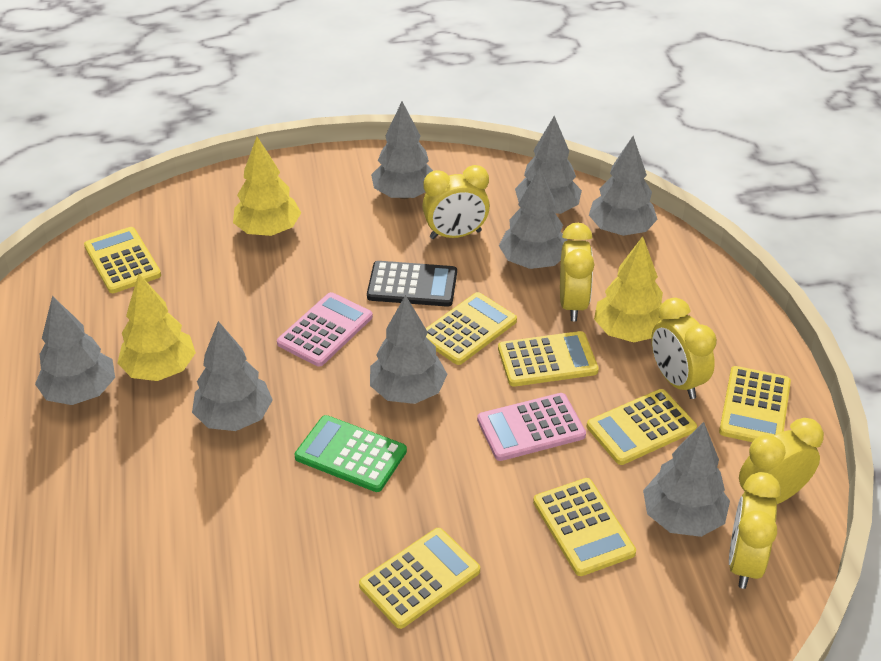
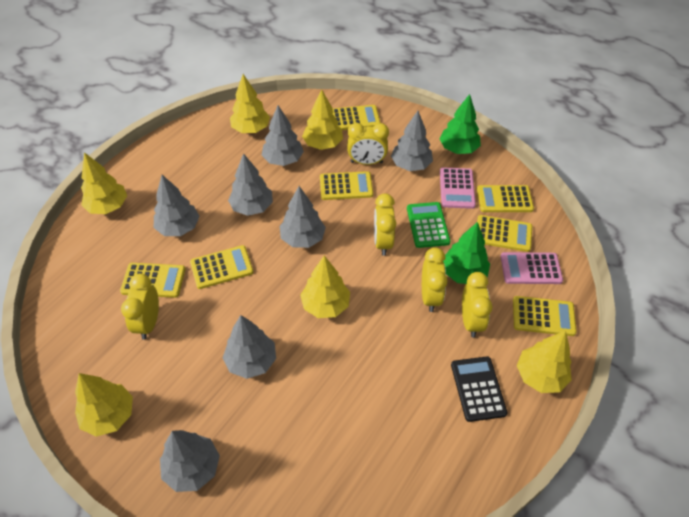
green tree: none = 0 -> [439,94,481,154] [443,222,490,284] = 2
grey tree: [35,296,115,405] [192,321,273,431] [370,295,447,404] [371,102,433,199] [499,167,567,269] [515,116,582,214] [589,136,658,236] [643,422,730,537] = 8 -> [154,175,200,236] [160,430,220,492] [223,315,276,379] [228,153,273,216] [262,106,304,166] [279,186,326,248] [391,111,433,171] = 7
yellow tree: [118,273,196,381] [233,137,301,236] [594,236,663,342] = 3 -> [75,373,133,437] [81,152,127,214] [230,74,270,133] [300,255,350,318] [302,89,343,150] [517,331,572,393] = 6

